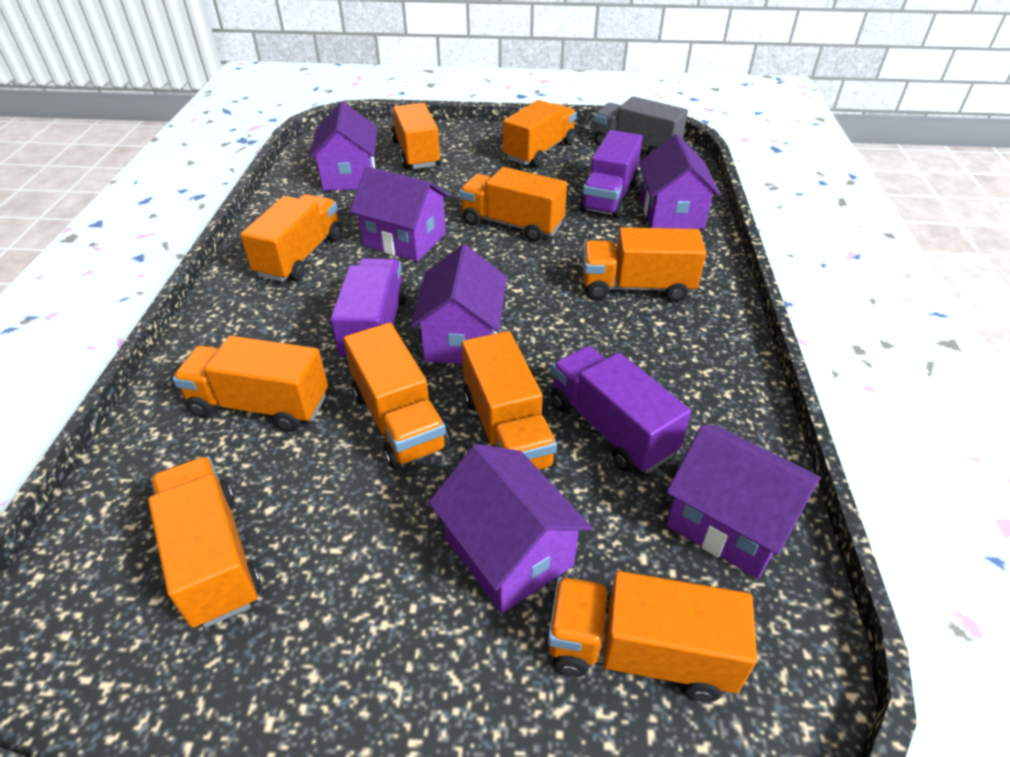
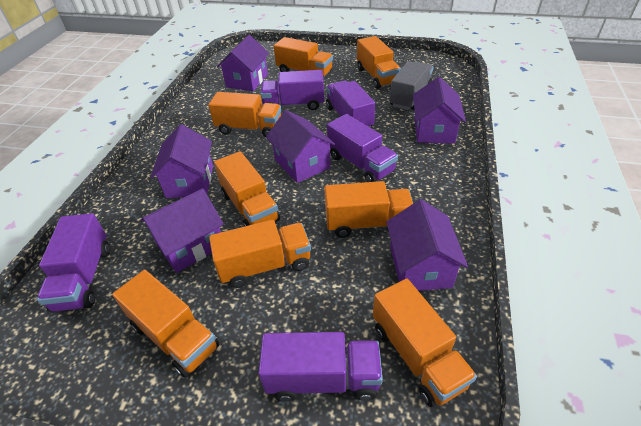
orange truck: [148,456,261,628] [172,336,328,431] [240,194,342,282] [343,323,449,469] [391,103,441,169] [459,167,567,242] [462,331,557,470] [503,100,577,167] [548,571,757,702] [583,227,706,301] = 10 -> [112,270,219,377] [208,92,282,137] [209,220,311,288] [214,151,280,226] [274,37,333,77] [324,181,413,238] [357,36,401,89] [373,278,477,407] = 8
purple truck: [330,258,407,362] [551,346,691,473] [579,130,643,218] = 3 -> [37,213,110,312] [259,332,383,402] [260,70,324,111] [326,81,375,128] [327,114,398,182] = 5

